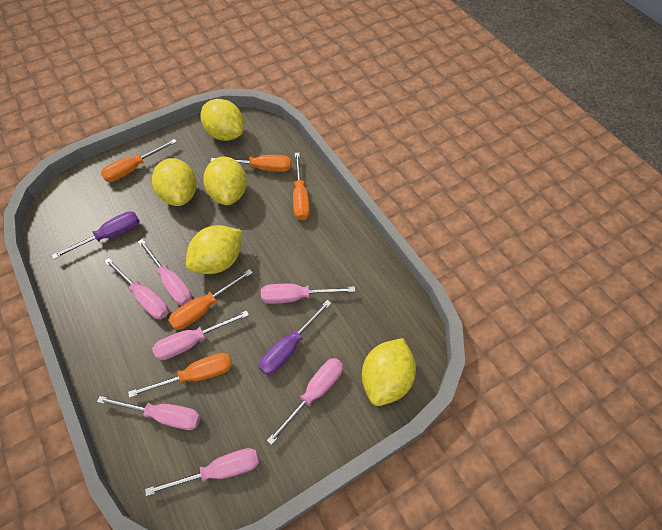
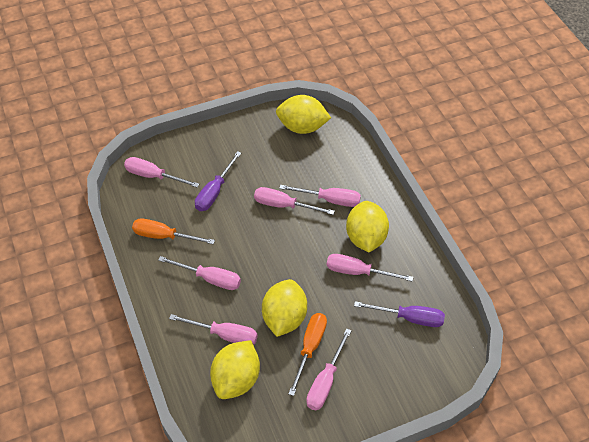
orange screwdriver: [101,139,177,182] [128,353,232,398] [168,269,253,330] [210,155,291,172] [293,153,310,220] = 5 -> [132,218,215,244] [288,313,327,396] = 2
yellow lemon: [152,158,196,206] [186,225,242,274] [201,99,244,141] [203,156,247,205] [362,338,416,406] = 5 -> [210,340,260,399] [262,279,307,337] [276,95,331,134] [346,201,389,252] = 4

